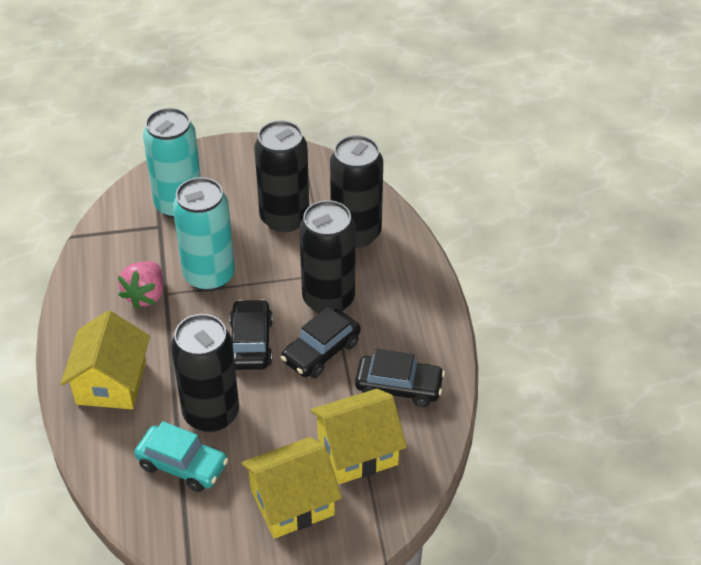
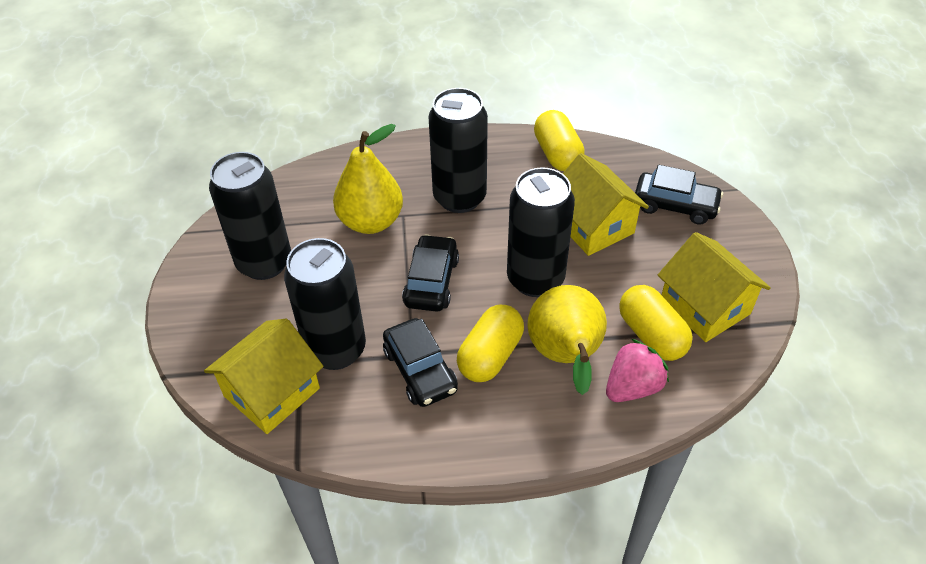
turquoise can: [143,108,201,219] [173,177,235,292] = 2 -> none = 0
turquoise car: [134,421,229,492] = 1 -> none = 0
yellow capsule: none = 0 -> [457,305,524,382] [534,110,585,171] [619,285,693,361] = 3
yellow pear: none = 0 -> [333,124,403,234] [527,285,607,395] = 2

